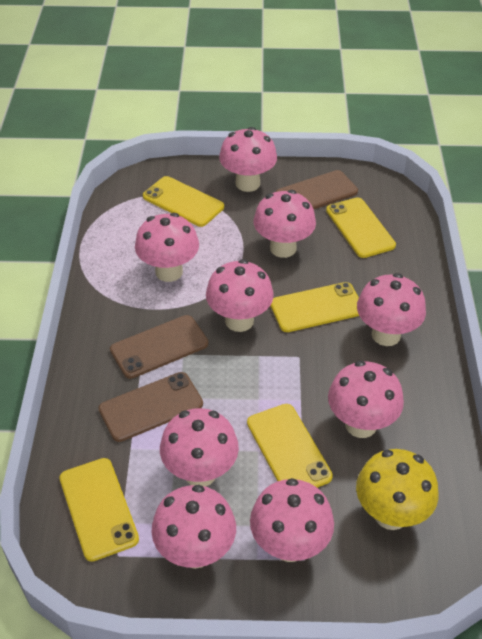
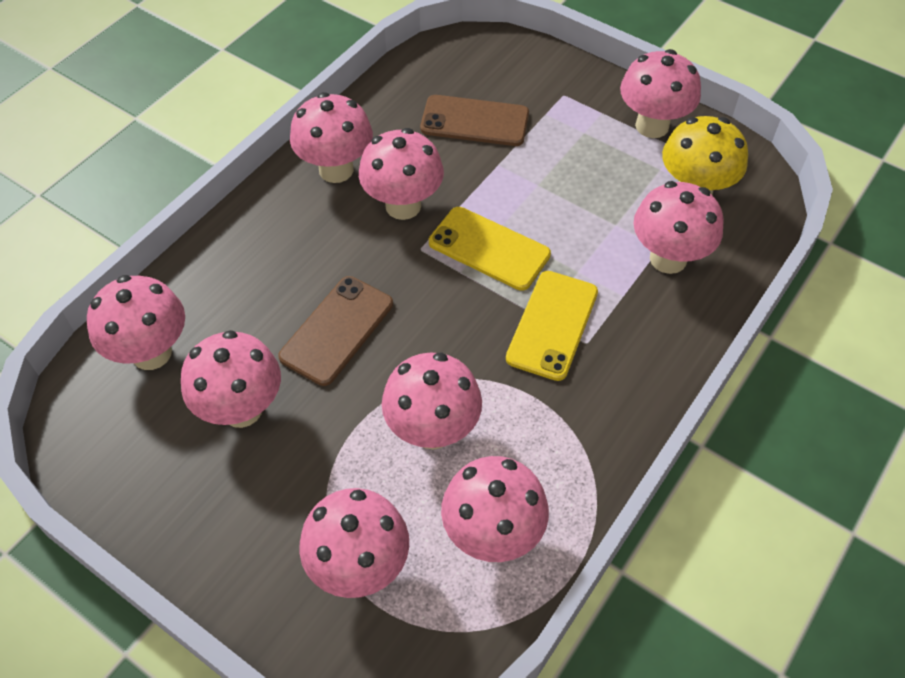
brown phone: [99,372,203,442] [110,315,208,379] [276,170,358,209] = 3 -> [278,276,393,386] [420,95,529,146] = 2
yellow phone: [59,458,139,562] [143,176,224,227] [247,404,333,488] [270,282,359,332] [326,197,396,258] = 5 -> [429,207,551,291] [506,271,598,381] = 2

